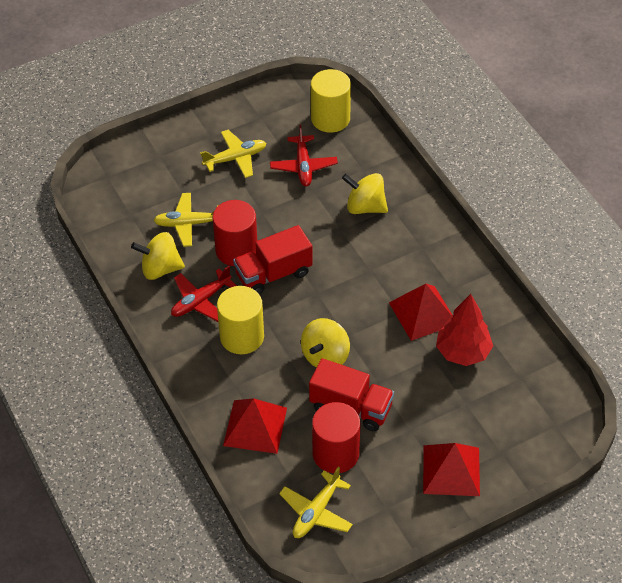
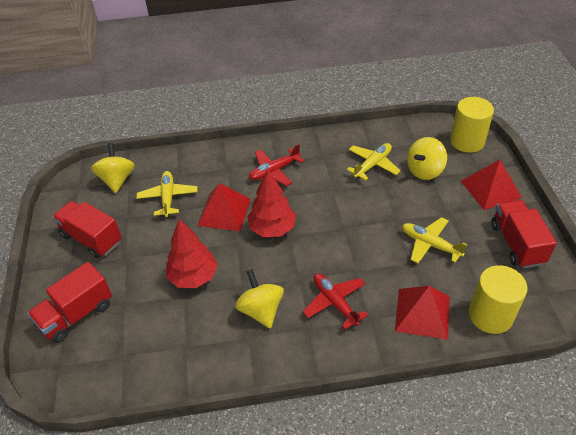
red cylinder: [213,200,257,266] [312,402,360,473] = 2 -> none = 0
red tree: [436,294,493,366] = 1 -> [166,219,218,288] [247,170,296,237] = 2
red truck: [233,225,313,294] [309,358,394,431] = 2 -> [28,262,112,343] [52,201,122,259] [491,200,557,268] = 3

